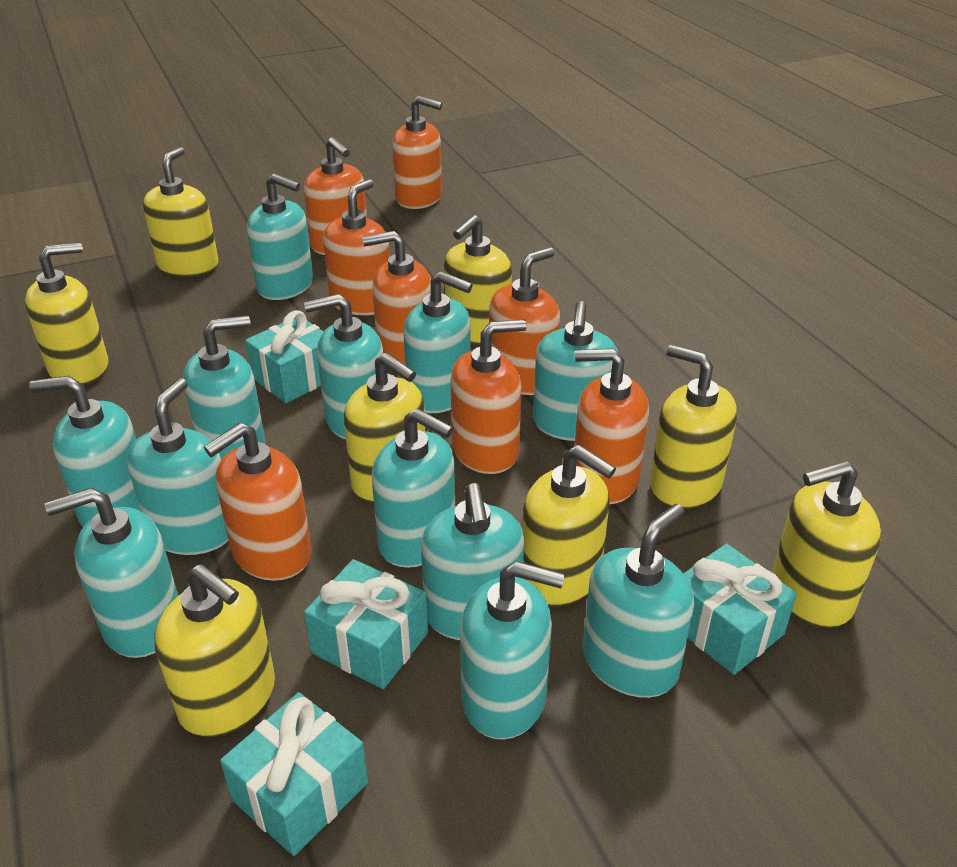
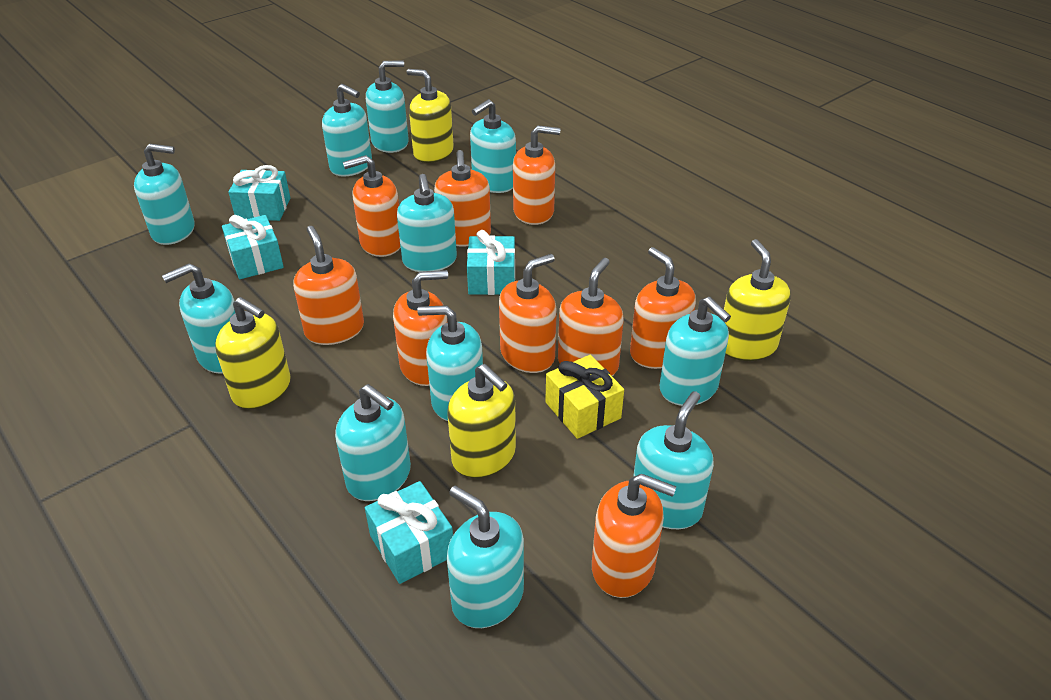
orange soap dispenser: [204,422,311,581] [304,137,367,255] [323,179,390,315] [362,231,431,365] [392,96,442,209] [450,319,527,474] [489,247,560,395] [574,348,649,504] = 8 -> [293,226,364,345] [343,155,401,257] [393,270,448,386] [434,150,491,246] [499,254,557,373] [513,125,560,225] [558,258,624,376] [592,474,676,598] [630,247,696,369] = 9
turquoise soap dispenser: [29,376,141,527] [45,488,178,658] [127,378,228,555] [183,315,265,460] [247,173,313,300] [304,294,383,439] [372,408,455,568] [404,271,473,413] [421,483,524,640] [460,561,565,739] [533,301,618,441] [583,504,694,698] = 12 -> [134,143,195,245] [162,263,235,374] [322,84,372,177] [335,384,411,501] [366,61,409,153] [397,174,457,272] [417,305,483,421] [447,486,524,628] [470,99,516,193] [633,391,714,529] [660,297,731,406] = 11
yellow gift: none = 0 -> [545,355,624,439] = 1
yellow soap dispenser: [25,242,109,385] [143,147,219,277] [154,564,275,737] [344,352,425,503] [444,215,512,345] [522,445,616,606] [650,345,737,509] [772,460,881,628] = 8 -> [215,297,291,409] [407,69,454,163] [447,364,516,478] [724,239,791,361] = 4

